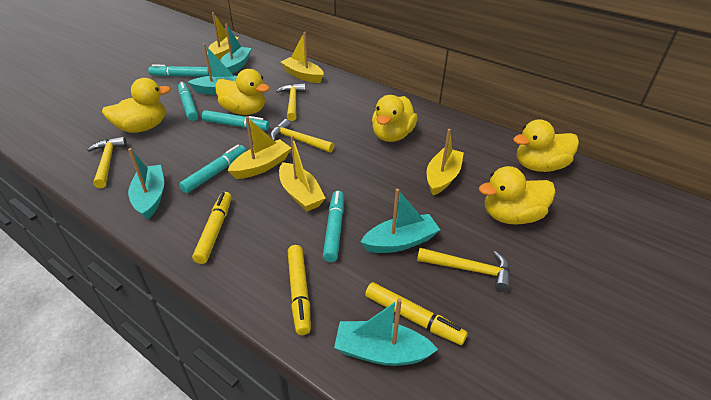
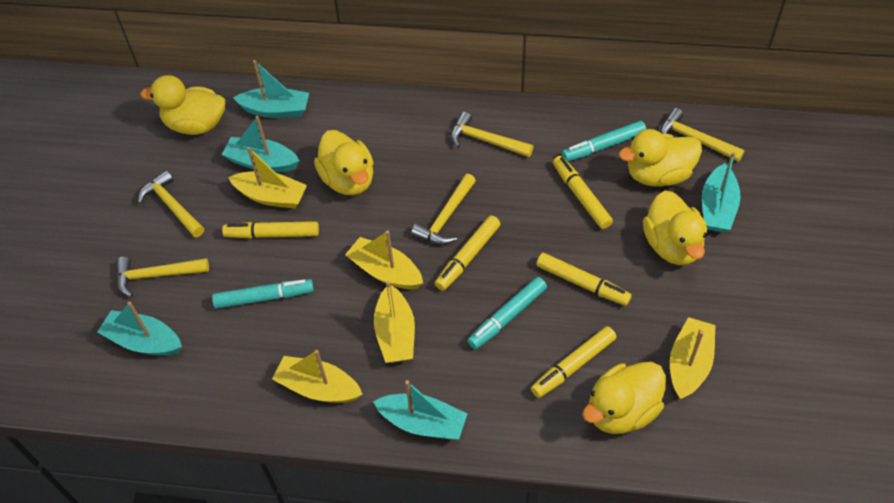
turquoise marker: [148,64,209,77] [178,82,198,121] [179,145,246,193] [202,110,269,130] [323,191,344,262] = 5 -> [212,279,314,309] [467,277,547,349] [562,121,646,162] = 3
yellow hammer: [87,137,127,188] [270,119,334,153] [276,83,306,121] [417,248,510,292] = 4 -> [116,257,209,297] [138,170,204,237] [411,174,476,245] [451,112,534,157] [660,108,745,162] = 5
yellow marker: [192,192,232,264] [288,245,311,335] [365,282,468,345] = 3 -> [222,221,319,239] [435,215,501,291] [531,326,617,398] [536,253,632,306] [553,156,613,229] = 5

